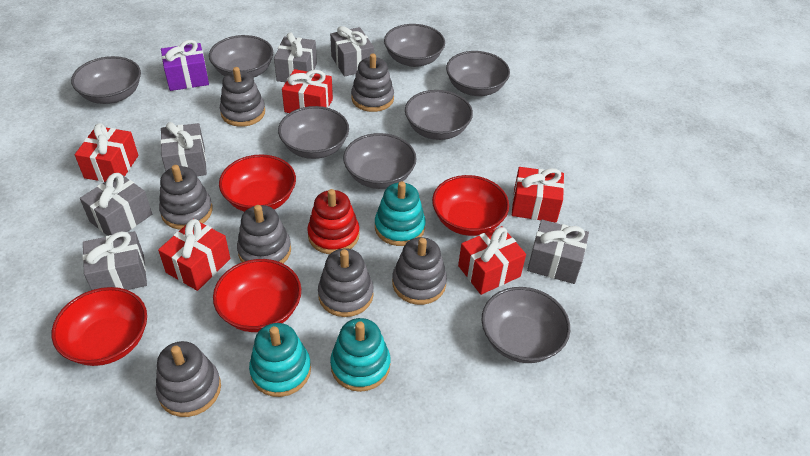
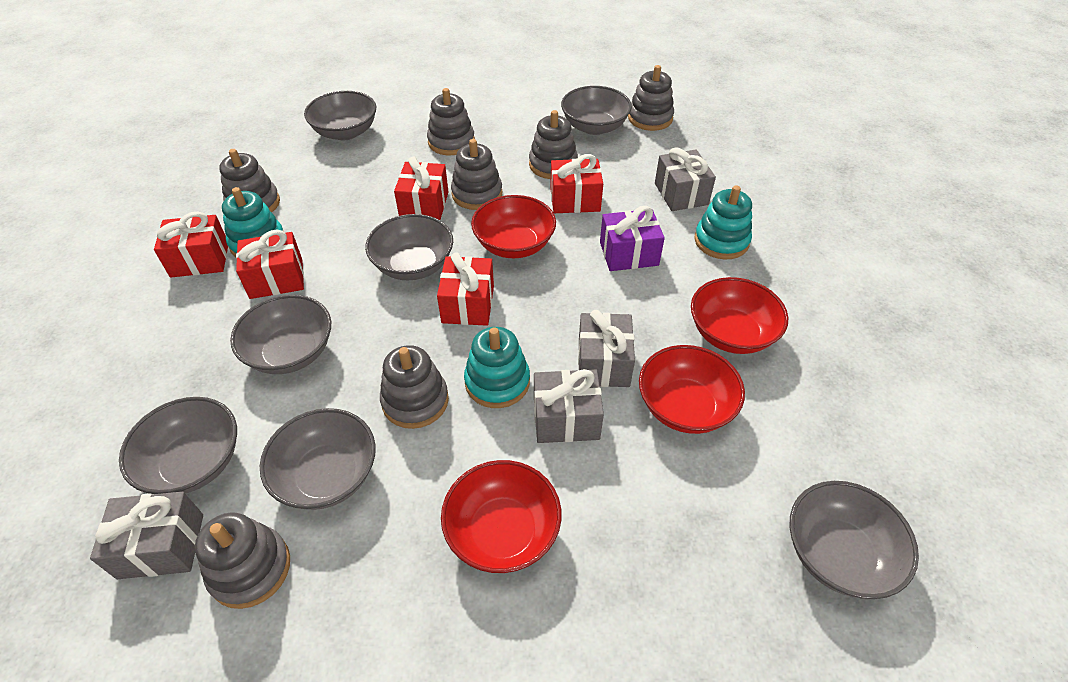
grey bowl: [71,56,141,104] [209,35,273,78] [278,106,349,159] [343,133,417,189] [384,24,445,67] [405,90,473,140] [446,51,510,96] [481,287,570,363] = 8 -> [119,397,237,494] [230,295,331,374] [260,408,376,510] [304,91,376,140] [365,214,453,280] [561,86,632,135] [789,481,919,599] = 7
grey gift: [80,173,152,236] [82,231,147,290] [160,122,207,176] [274,32,317,82] [330,26,374,77] [527,220,589,284] = 6 -> [90,492,203,579] [534,369,604,443] [578,310,635,387] [655,147,716,211] = 4
red stacking toy: [307,189,360,254] = 1 -> none = 0

